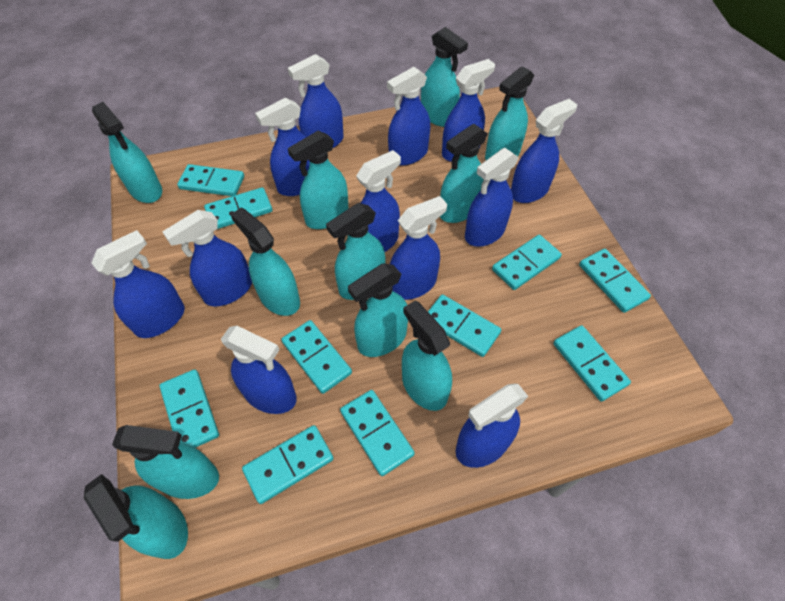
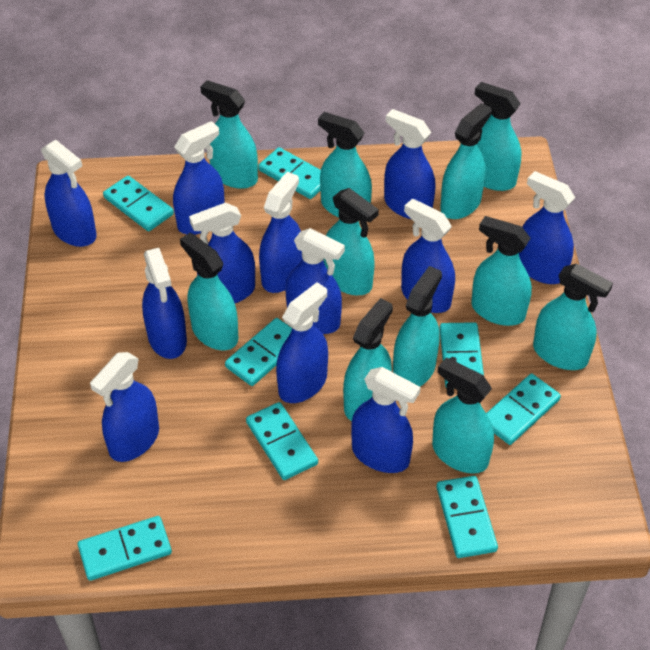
turquoise domino: [159,369,219,448] [177,164,244,196] [204,187,273,229] [242,425,334,504] [282,320,352,394] [340,390,415,476] [428,294,501,357] [492,235,562,290] [553,325,631,402] [579,249,651,313] = 10 -> [78,516,172,581] [103,175,174,231] [225,318,292,386] [246,402,318,480] [258,147,321,199] [436,476,498,558] [440,322,484,388] [486,374,561,445] = 8

